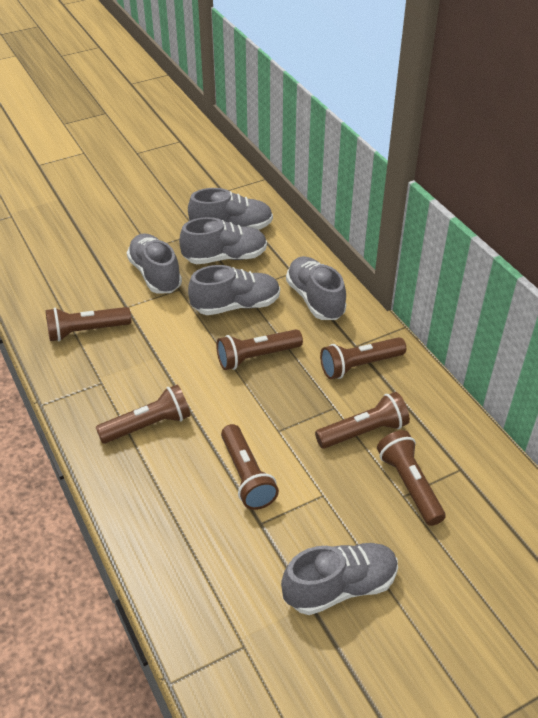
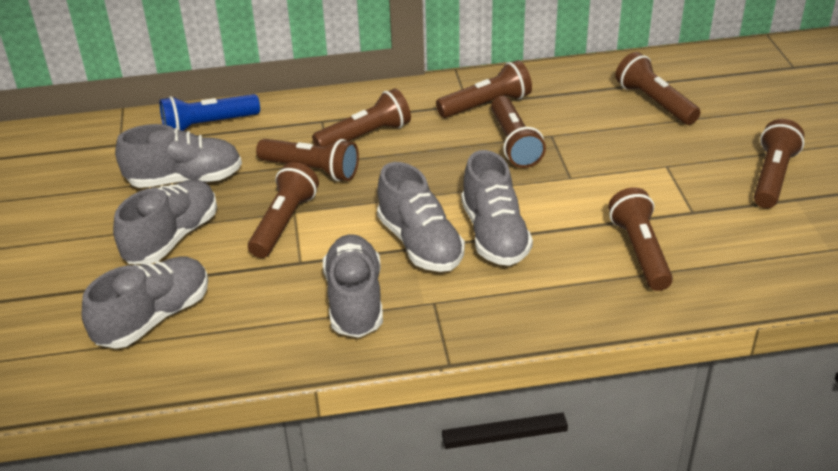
blue flashlight: none = 0 -> [160,94,260,131] = 1
brown flashlight: [46,307,131,342] [96,385,191,444] [216,329,303,370] [221,424,279,510] [315,392,410,449] [320,337,406,379] [377,430,446,526] = 7 -> [248,162,319,258] [256,139,359,181] [312,88,411,147] [436,60,532,118] [491,96,546,168] [608,187,673,291] [615,52,701,125] [754,119,804,208] = 8

